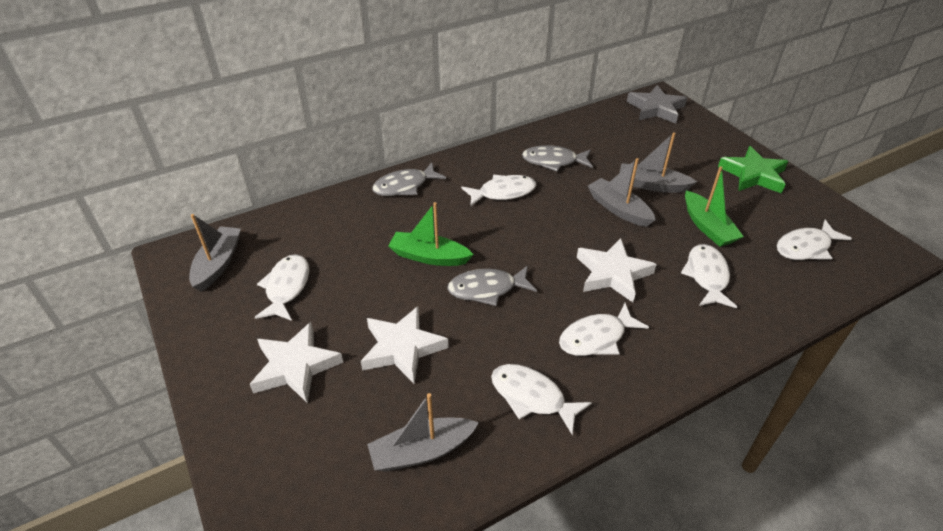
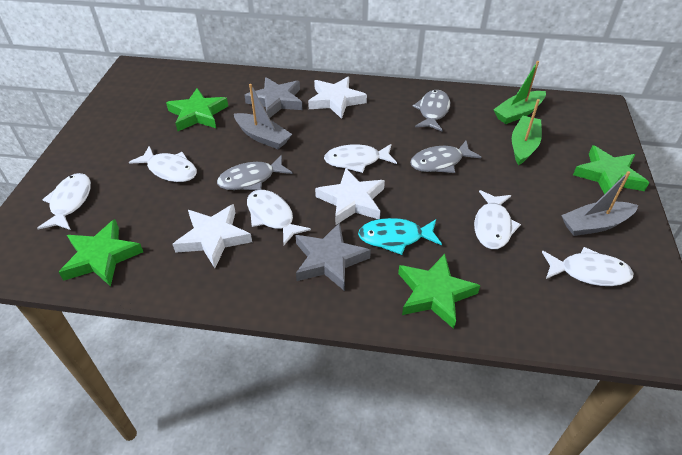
green star: [718,146,788,194] = 1 -> [58,219,143,286] [166,88,228,131] [398,254,480,329] [573,145,649,194] = 4
grey boat: [189,214,241,292] [367,393,479,472] [588,158,656,227] [619,132,697,193] = 4 -> [234,84,292,149] [561,171,638,236] = 2
grey star: [627,85,687,124] = 1 -> [244,77,303,118] [295,222,371,291] = 2
turquoise fish: none = 0 -> [358,218,442,255] = 1

